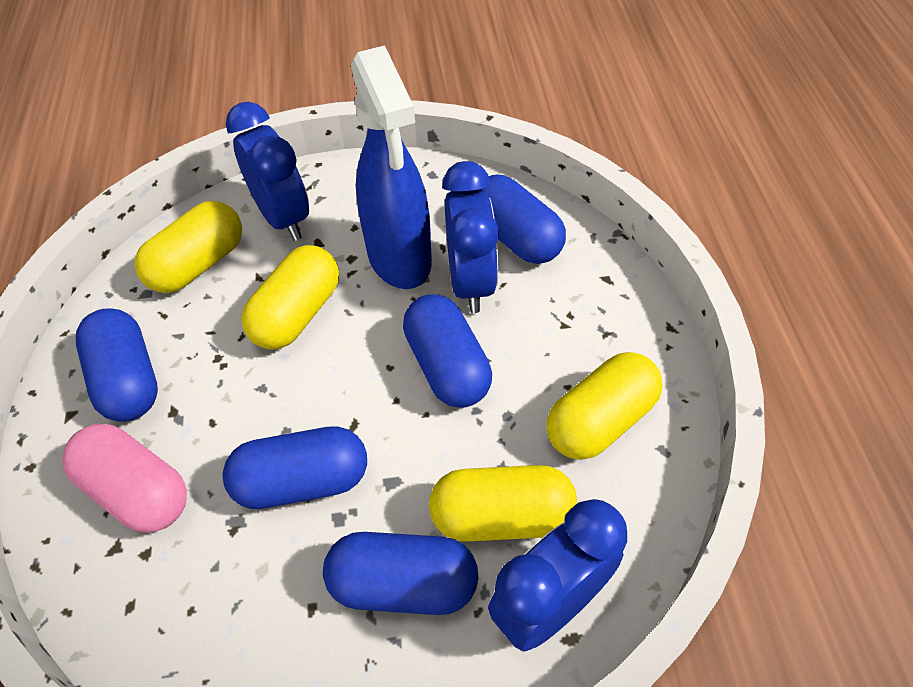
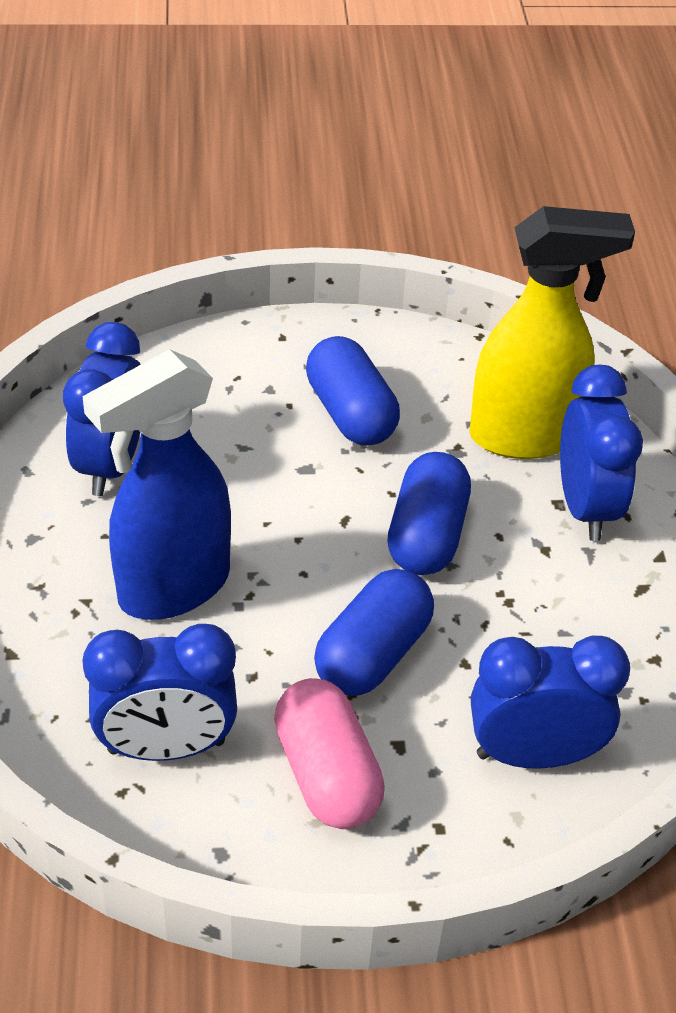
blue capsule: [76,308,158,422] [223,426,367,509] [323,532,479,615] [403,294,492,408] [482,175,566,264] = 5 -> [306,336,400,446] [314,569,434,696] [388,452,471,575] = 3
blue clock: [226,102,309,241] [442,161,499,313] [488,499,627,652] = 3 -> [63,322,141,496] [82,624,237,761] [471,635,630,769] [560,365,643,541] = 4
yellow capsule: [135,201,242,293] [241,245,339,349] [429,465,577,542] [547,352,663,460] = 4 -> none = 0
yellow spray bottle: none = 0 -> [470,206,635,459] = 1

